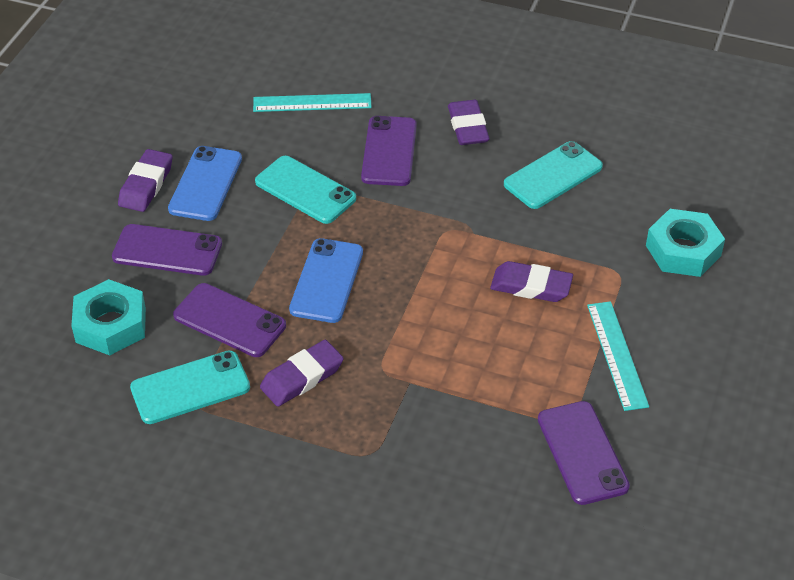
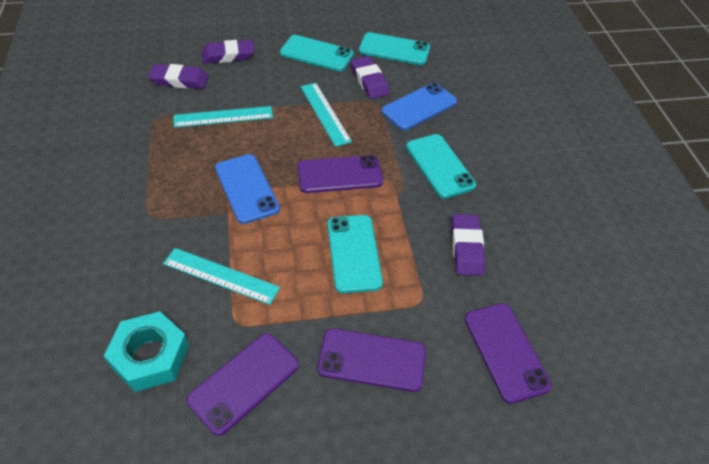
turquoise nut: [71,279,146,355] [646,209,725,277] = 2 -> [104,311,189,392] = 1
turquoise phone: [130,350,250,424] [255,156,356,224] [504,141,603,209] = 3 -> [280,35,354,71] [327,215,383,293] [359,32,430,65] [406,134,476,199] = 4
turquoise ruler: [253,93,372,112] [587,301,649,411] = 2 -> [163,248,280,305] [174,106,273,128] [301,83,352,147] = 3

